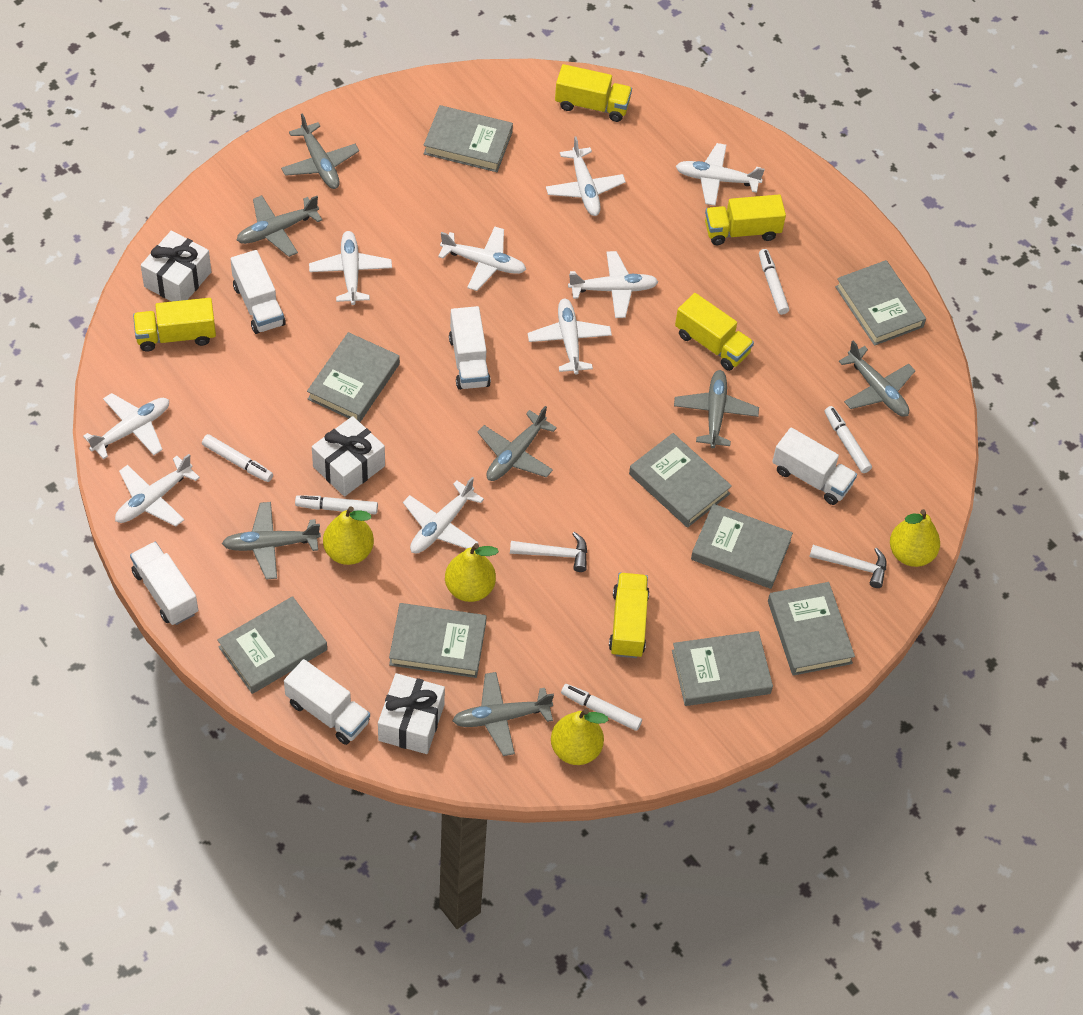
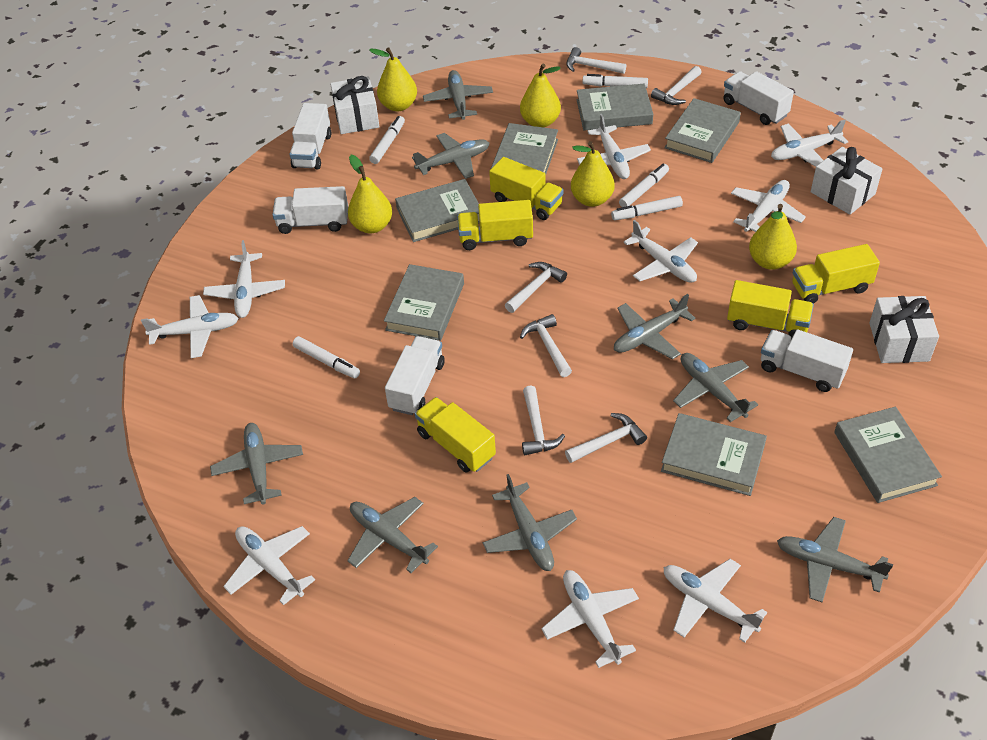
grey book: [217,596,327,694] [307,332,400,422] [389,603,487,678] [423,105,513,172] [629,433,732,528] [672,631,773,706] [691,504,793,589] [768,582,855,676] [835,260,926,346] = 9 -> [384,264,464,341] [395,179,480,242] [491,123,558,175] [577,84,653,130] [661,413,767,496] [664,98,741,163] [834,407,942,503] = 7
grey plane: [222,502,321,580] [237,195,322,257] [281,113,359,189] [453,672,554,756] [477,406,557,481] [674,370,759,448] [838,341,915,417] = 7 -> [210,423,303,504] [347,497,438,573] [412,133,490,179] [423,70,493,120] [483,474,577,571] [614,294,696,359] [673,353,758,422] [777,517,893,603] = 8
white hammer: [510,532,587,572] [809,545,886,588] = 2 -> [505,262,567,313] [520,314,572,377] [522,386,565,455] [565,413,647,463] [566,47,626,74] [651,66,702,105] = 6
yellow pear: [323,506,374,565] [445,543,499,602] [551,709,609,765] [890,509,940,567] = 4 -> [348,155,392,234] [369,47,417,111] [520,63,561,128] [571,141,614,207] [749,204,797,270] = 5

